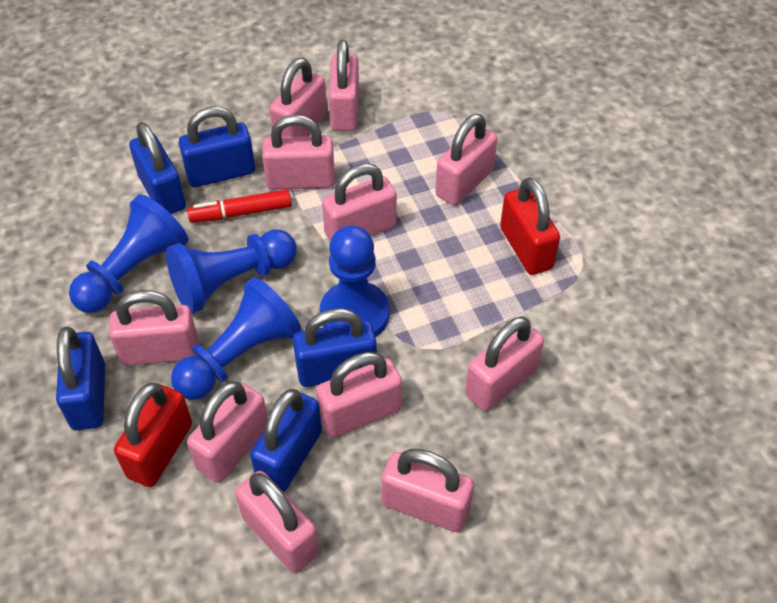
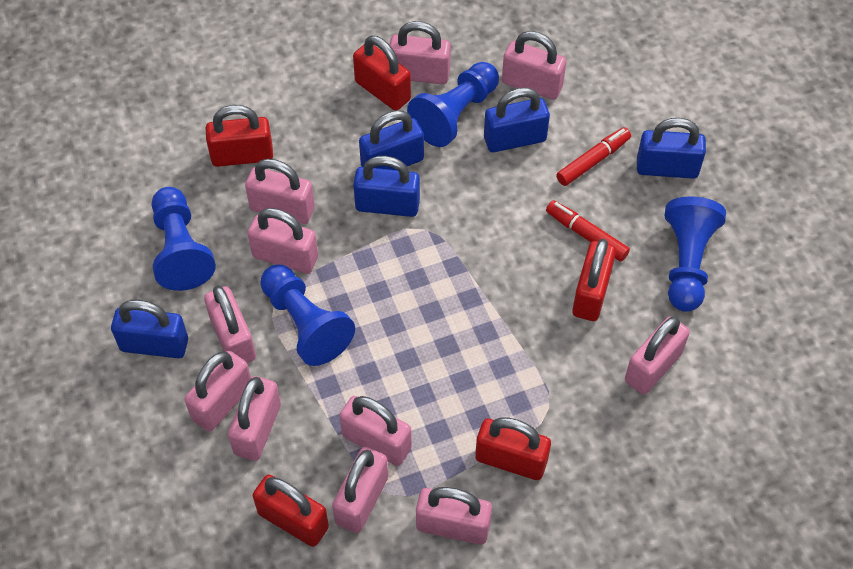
red marker: [187,189,291,223] = 1 -> [546,200,630,262] [556,127,631,186] = 2
red padlock: [114,383,192,487] [500,177,560,275] = 2 -> [206,105,273,167] [253,474,329,547] [353,35,411,111] [475,417,551,480] [572,239,616,321] = 5

